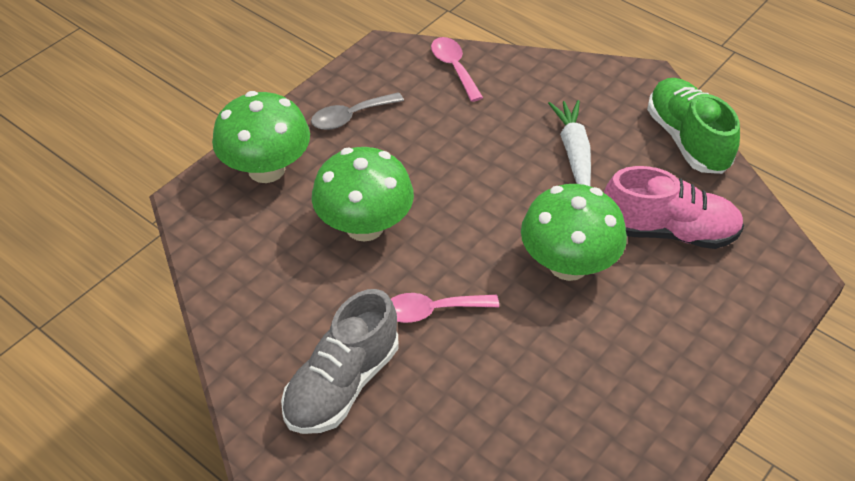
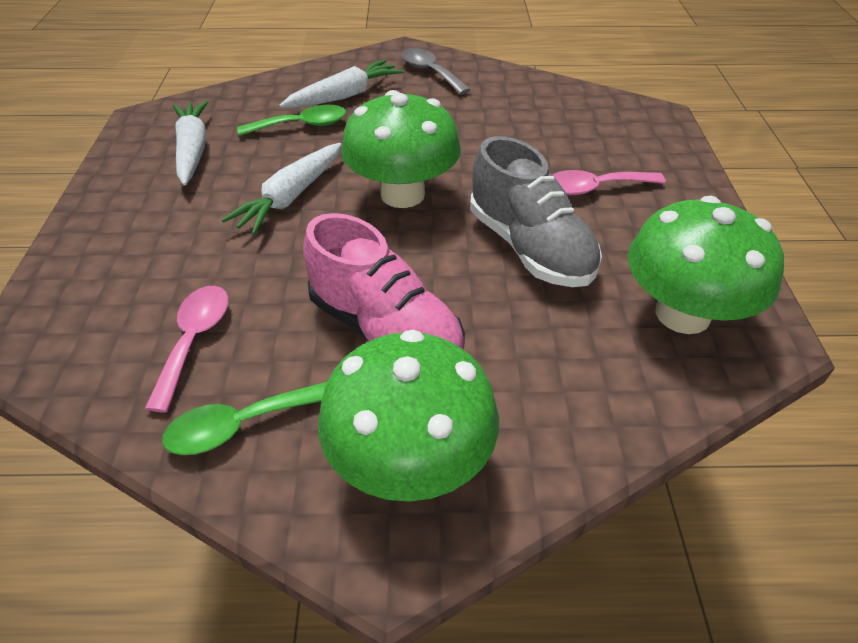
green shoe: [647,78,740,174] = 1 -> none = 0
green spoon: none = 0 -> [162,381,328,455] [237,105,346,136] = 2
white carrot: [548,100,591,186] = 1 -> [173,101,208,186] [221,143,342,235] [279,59,403,108] = 3

